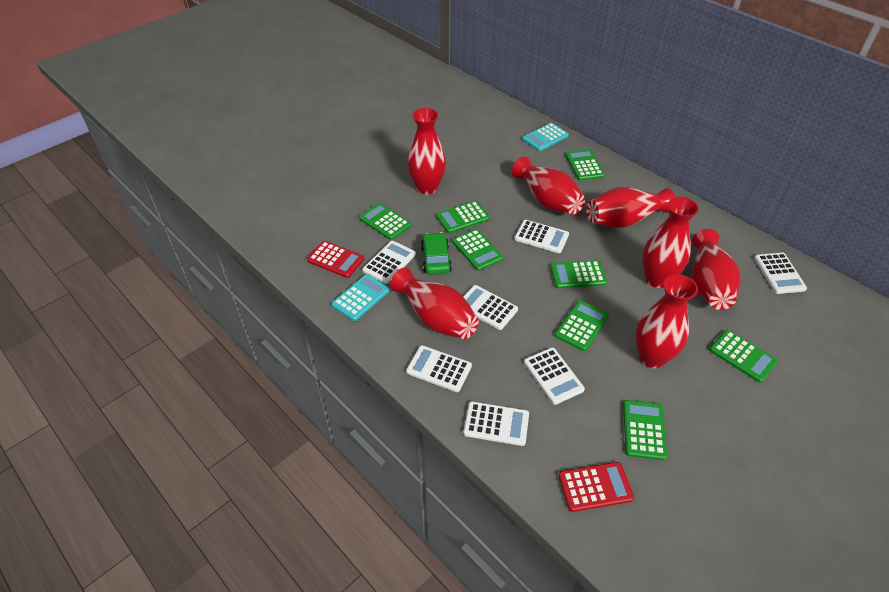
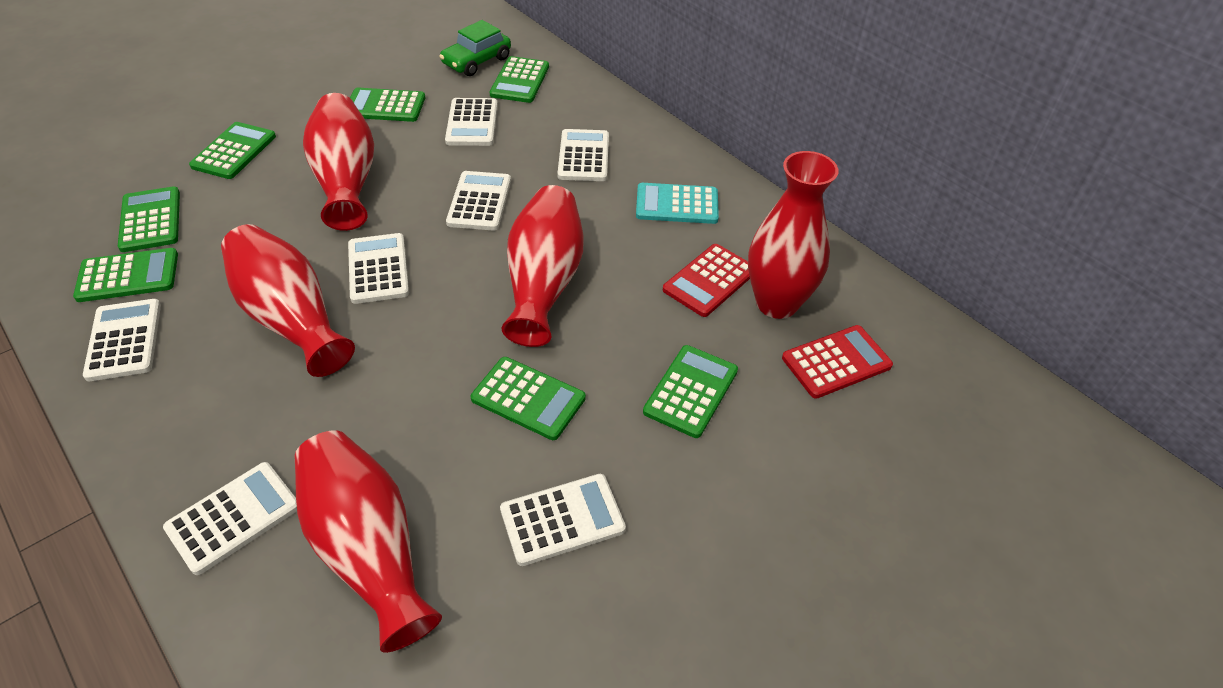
green calculator: [359,203,412,240] [436,201,490,233] [452,229,503,271] [550,260,607,289] [555,300,609,351] [566,149,605,181] [623,400,667,460] [709,330,778,383] = 8 -> [73,248,178,302] [118,186,180,252] [189,122,276,179] [350,88,425,122] [471,357,586,440] [490,56,549,103] [643,345,738,438] = 7
red vase: [390,267,479,339] [407,108,446,194] [512,157,585,215] [586,187,675,228] [635,274,698,368] [643,197,699,288] [692,229,741,310] = 7 -> [221,224,355,377] [295,430,442,653] [303,93,374,231] [501,185,584,347] [748,151,838,319] = 5
turquoise calculator: [331,274,390,321] [522,123,569,151] = 2 -> [636,183,719,224] = 1

